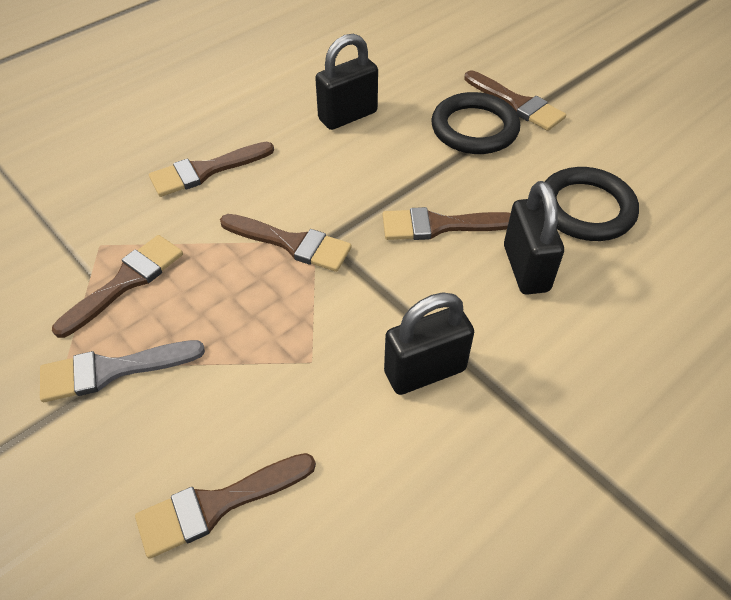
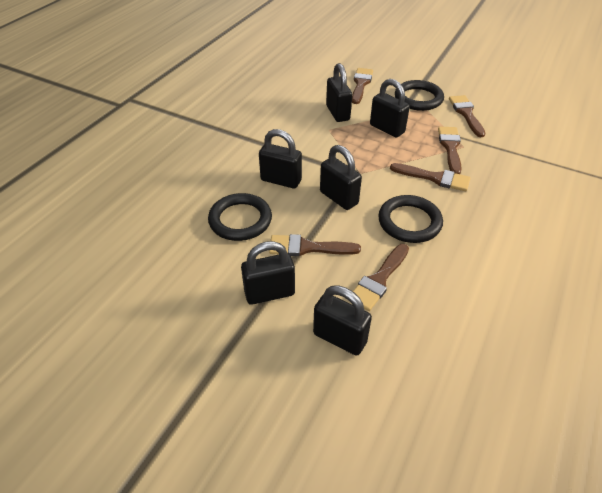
black padlock: [315,34,378,130] [384,292,474,395] [504,181,564,295] = 3 -> [241,241,295,305] [259,129,302,189] [313,286,372,356] [320,145,362,210] [326,63,352,122] [370,79,410,138] = 6
black ring: [431,92,520,154] [541,167,639,241] = 2 -> [208,193,272,241] [378,195,443,243] [395,80,444,111] = 3
grey brush: [40,340,205,402] = 1 -> none = 0

